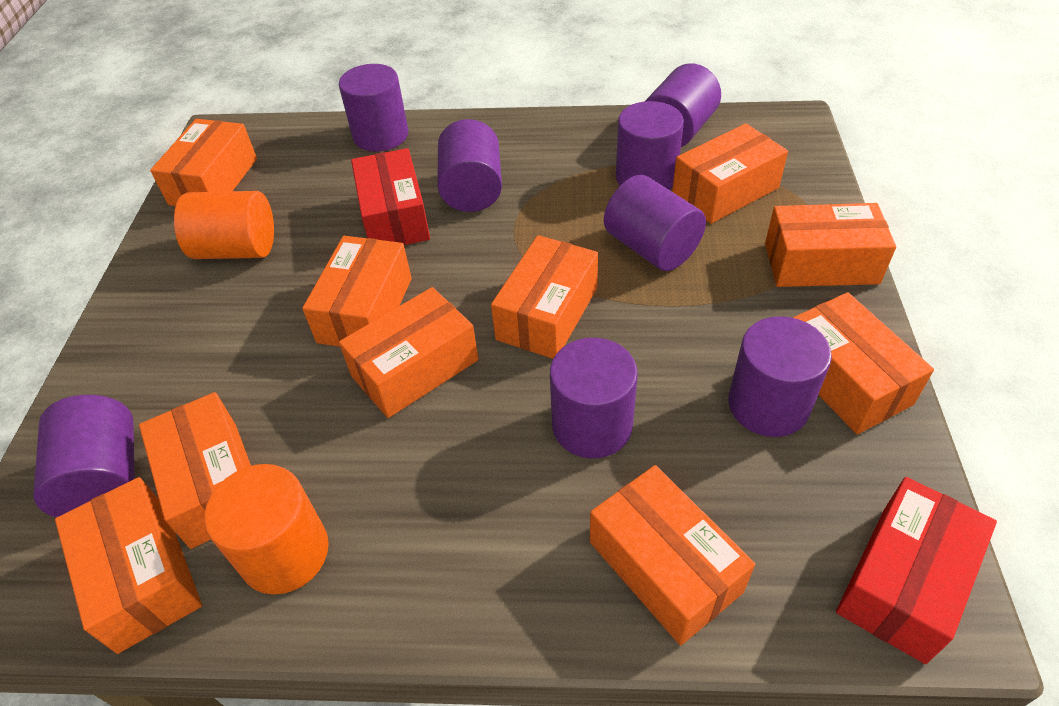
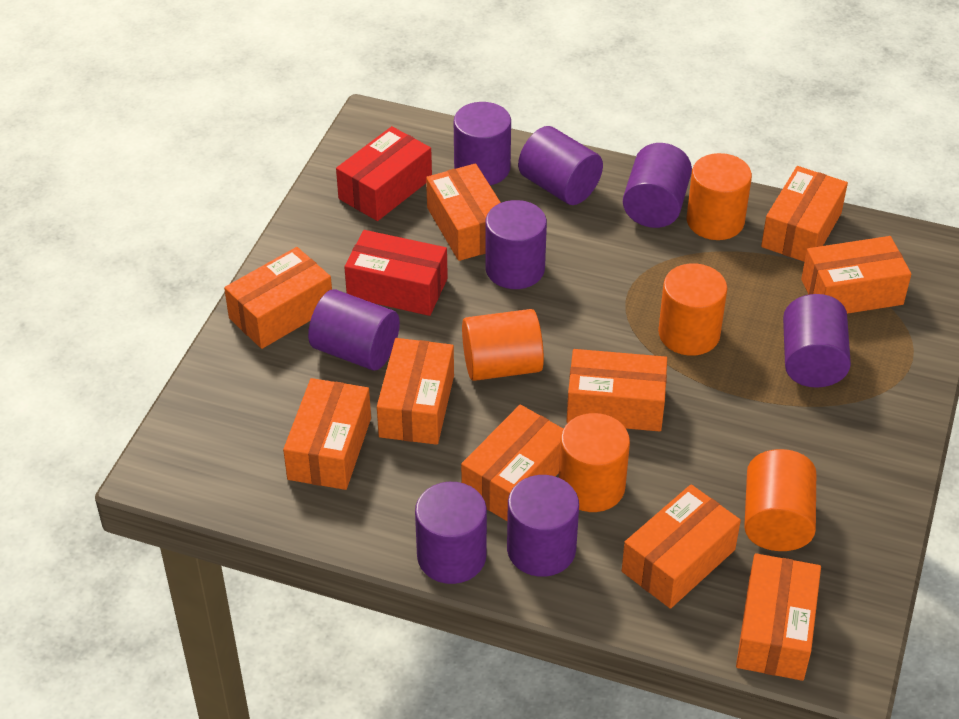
orange cylinder: [174,191,274,259] [204,464,329,595] = 2 -> [462,309,544,381] [559,413,630,512] [658,263,727,356] [687,153,752,240] [744,449,816,551] = 5

